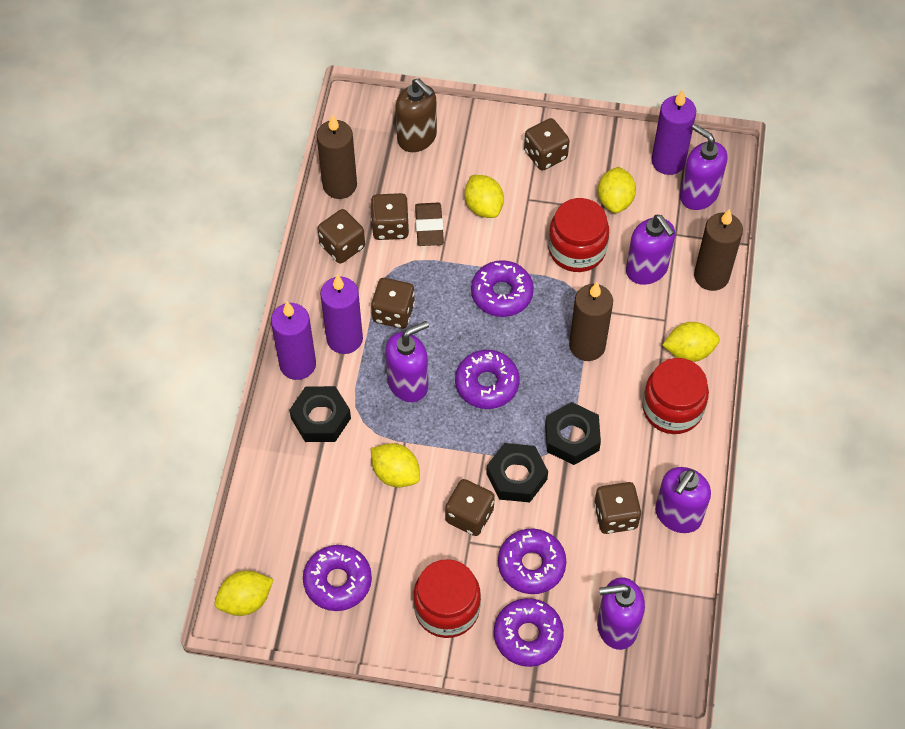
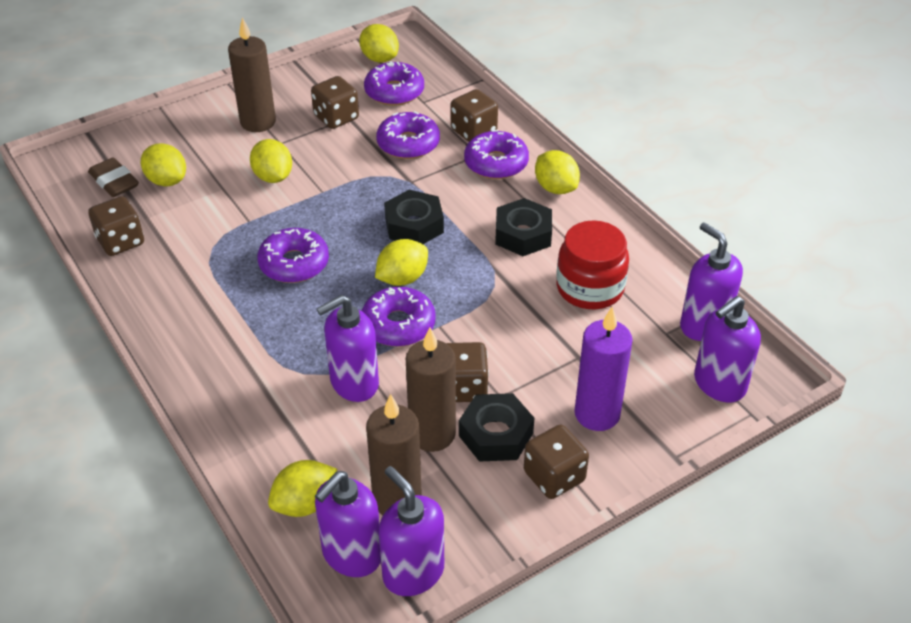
brown dice: [317,209,365,264] [371,193,409,240] [371,278,415,329] [445,479,495,536] [524,118,570,171] [594,482,641,534] = 6 -> [88,196,144,256] [311,76,359,129] [446,342,489,402] [451,89,498,142] [524,425,589,499] = 5
brown soap dispenser: [396,79,437,152] = 1 -> none = 0
purple candle: [271,302,316,380] [320,275,363,354] [651,89,696,175] = 3 -> [574,307,633,431] = 1
red jar: [413,559,481,638] [548,198,609,272] [642,358,709,434] = 3 -> [556,220,629,309] = 1
yellow lemon: [215,571,273,616] [371,443,420,487] [465,175,504,218] [598,167,636,213] [663,322,720,362] = 5 -> [141,143,186,186] [250,139,292,183] [268,460,337,517] [359,24,399,62] [375,239,428,286] [535,150,580,194] = 6

